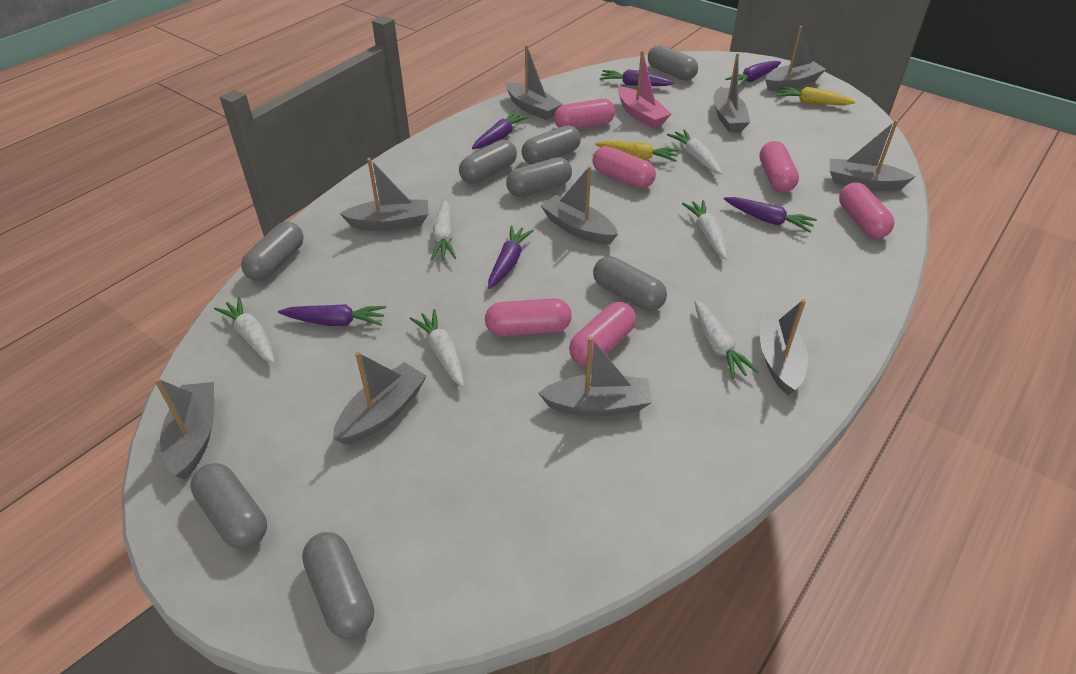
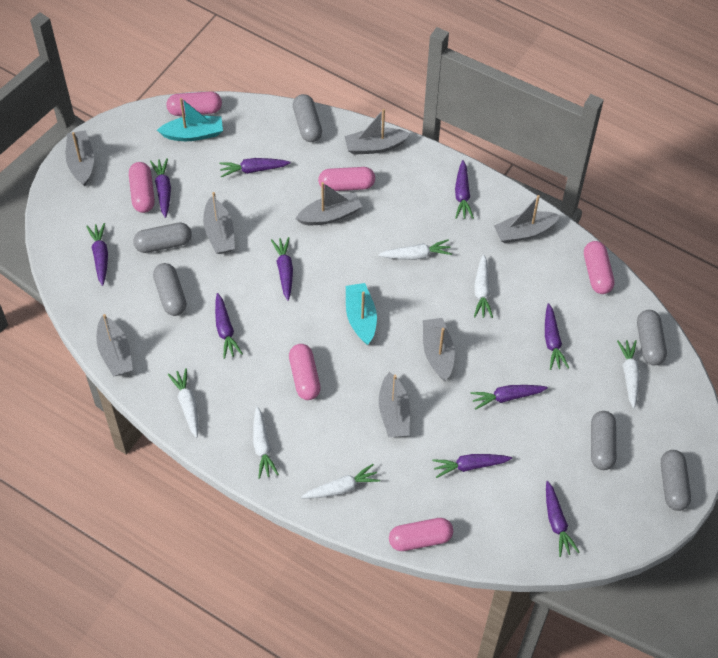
grey boat: [154,378,214,479] [333,352,427,445] [340,158,428,231] [506,45,562,120] [538,336,652,417] [540,166,618,245] [714,53,750,132] [760,299,808,395] [765,26,826,91] [830,120,916,191] = 10 -> [66,130,94,186] [96,314,133,377] [203,192,235,254] [295,182,362,225] [344,109,410,155] [379,372,410,437] [423,318,455,381] [494,195,560,243] = 8
grey capsule: [190,463,267,549] [241,222,304,281] [302,532,374,639] [459,140,517,184] [506,157,572,197] [522,125,581,164] [593,256,667,311] [648,45,698,81] = 8 -> [133,223,192,253] [153,263,187,316] [293,94,322,142] [591,411,616,470] [637,310,667,365] [661,450,691,511] = 6
pink boat: [618,51,671,128] = 1 -> none = 0
purple carrot: [278,304,386,326] [472,111,530,149] [488,225,534,289] [600,69,674,86] [724,197,817,233] [725,61,781,87] = 6 -> [86,223,108,286] [150,158,171,218] [215,293,243,359] [219,158,291,177] [271,237,293,301] [432,454,512,478] [455,160,474,219] [470,385,548,410] [545,303,569,370] [546,481,579,557] = 10
turquoise boat: none = 0 -> [157,98,223,141] [346,283,377,345] = 2
yellow carrot: [595,141,679,162] [776,86,856,105] = 2 -> none = 0

